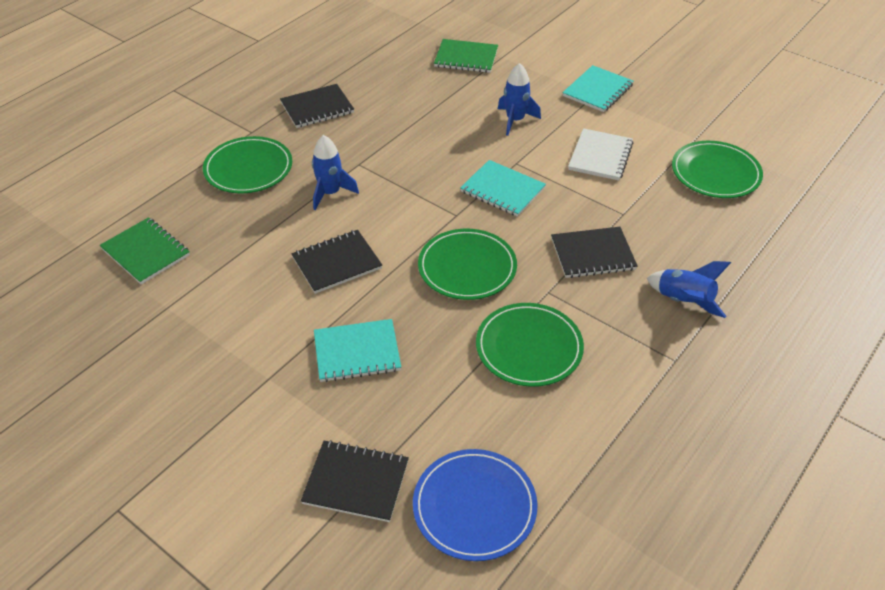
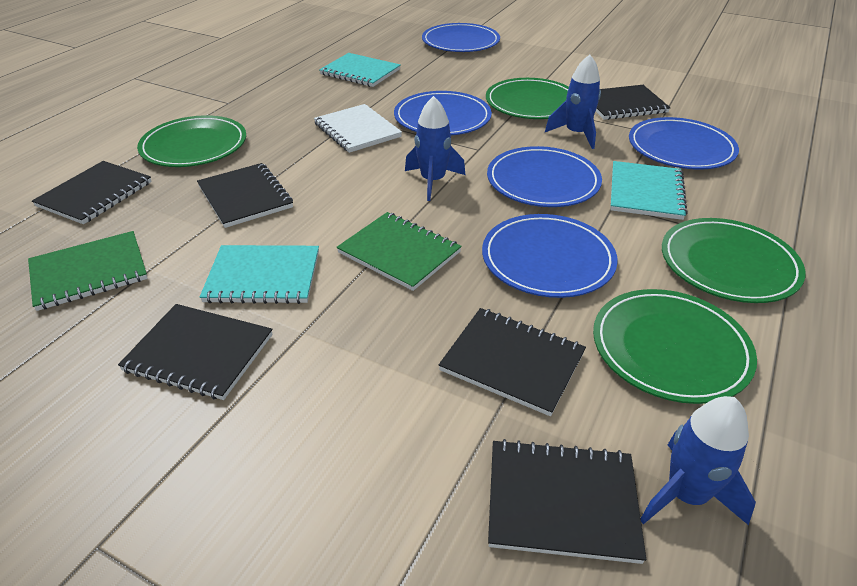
black notebook: [280,84,354,128] [291,230,382,294] [301,440,409,522] [551,227,638,278] = 4 -> [32,161,152,224] [118,304,273,400] [197,163,293,228] [439,308,586,416] [488,439,646,564] [596,85,670,120] = 6
blue plate: [413,449,538,561] = 1 -> [394,91,492,135] [422,23,500,52] [482,214,618,298] [487,146,602,207] [629,117,739,170] = 5

